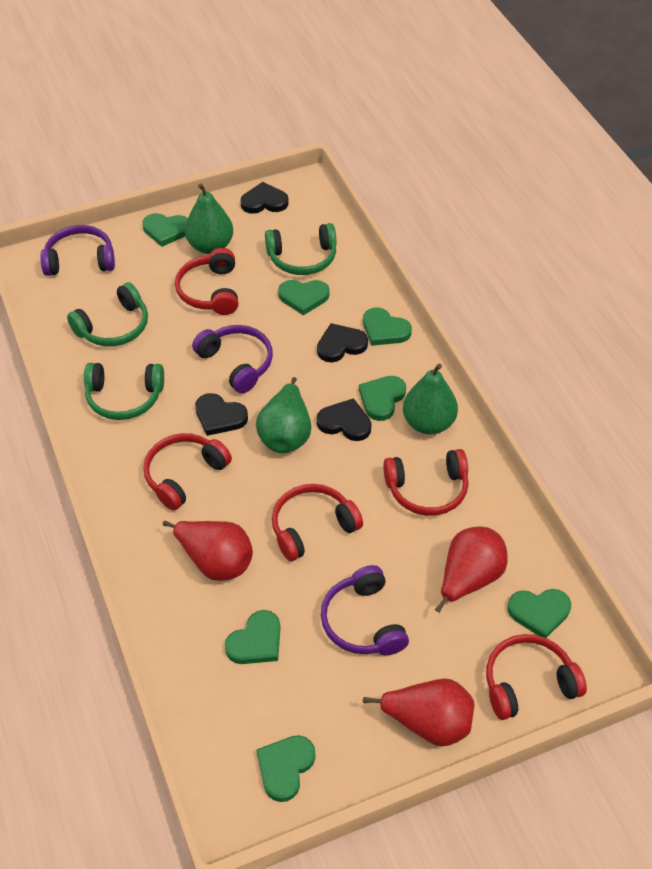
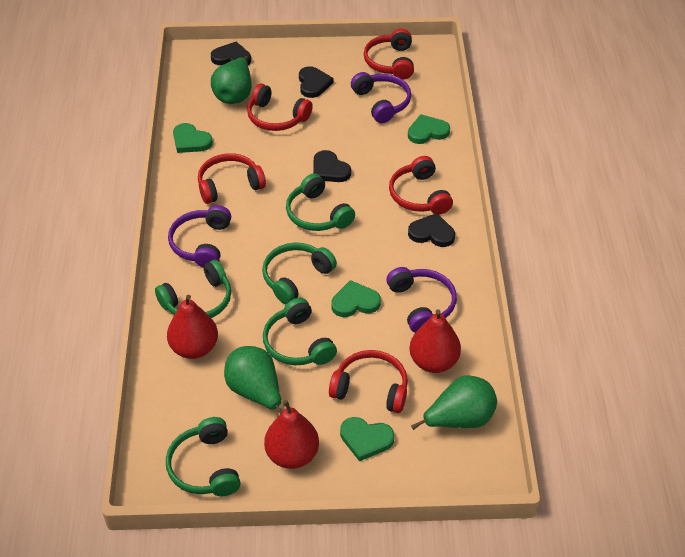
green headphones: [67,282,148,346] [84,363,164,420] [265,223,337,275] = 3 -> [155,260,231,318] [166,417,241,496] [262,242,337,304] [263,298,337,365] [286,174,355,231] = 5
green heart: [142,213,188,247] [225,610,280,664] [256,735,315,802] [278,280,330,315] [359,376,406,421] [363,308,412,346] [508,589,571,638] = 7 -> [173,123,213,153] [331,280,381,317] [340,417,395,462] [408,114,450,144] = 4

